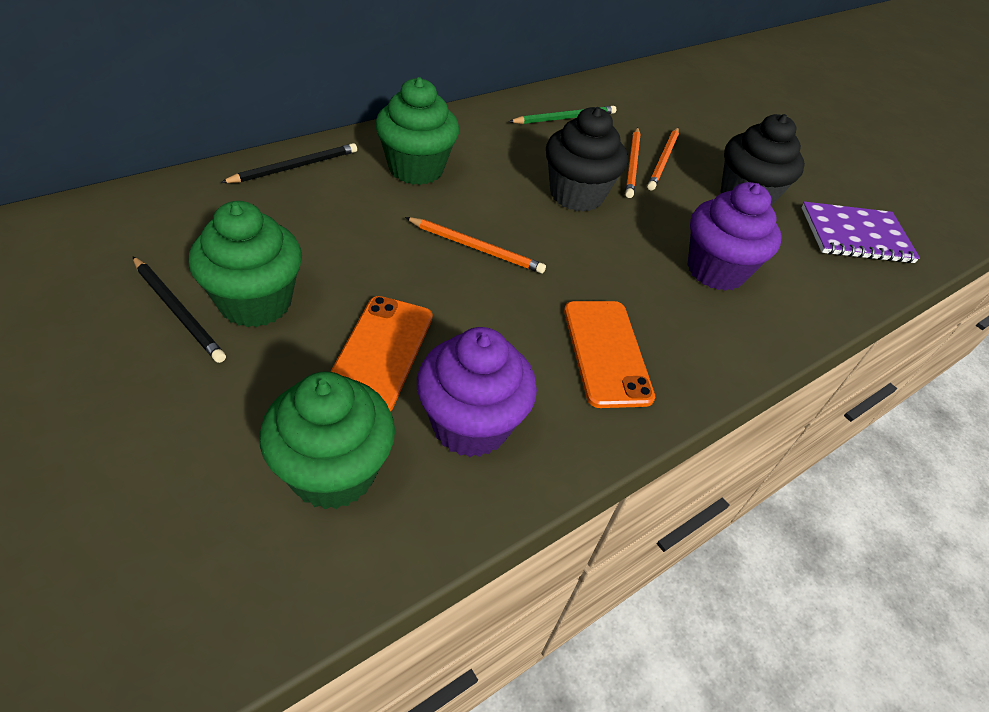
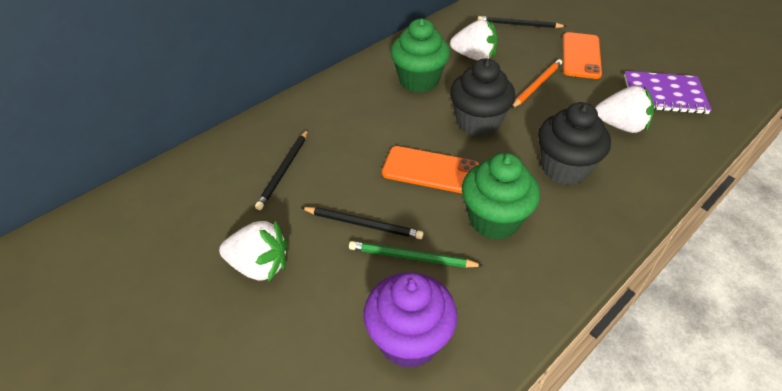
black pencil: [133,257,226,363] [220,143,357,183] = 2 -> [255,130,308,210] [301,207,424,239] [478,16,567,28] = 3
green cupcake: [189,201,302,327] [260,371,395,509] [375,77,459,185] = 3 -> [390,18,450,93] [462,153,540,240] = 2
orange pencil: [405,217,546,274] [625,127,641,198] [647,127,679,190] = 3 -> [511,59,562,109] = 1
purple cupcake: [417,327,537,457] [687,182,782,291] = 2 -> [364,272,458,368] = 1
white strawberry: none = 0 -> [219,221,288,282] [450,20,498,61] [595,86,654,133] = 3

